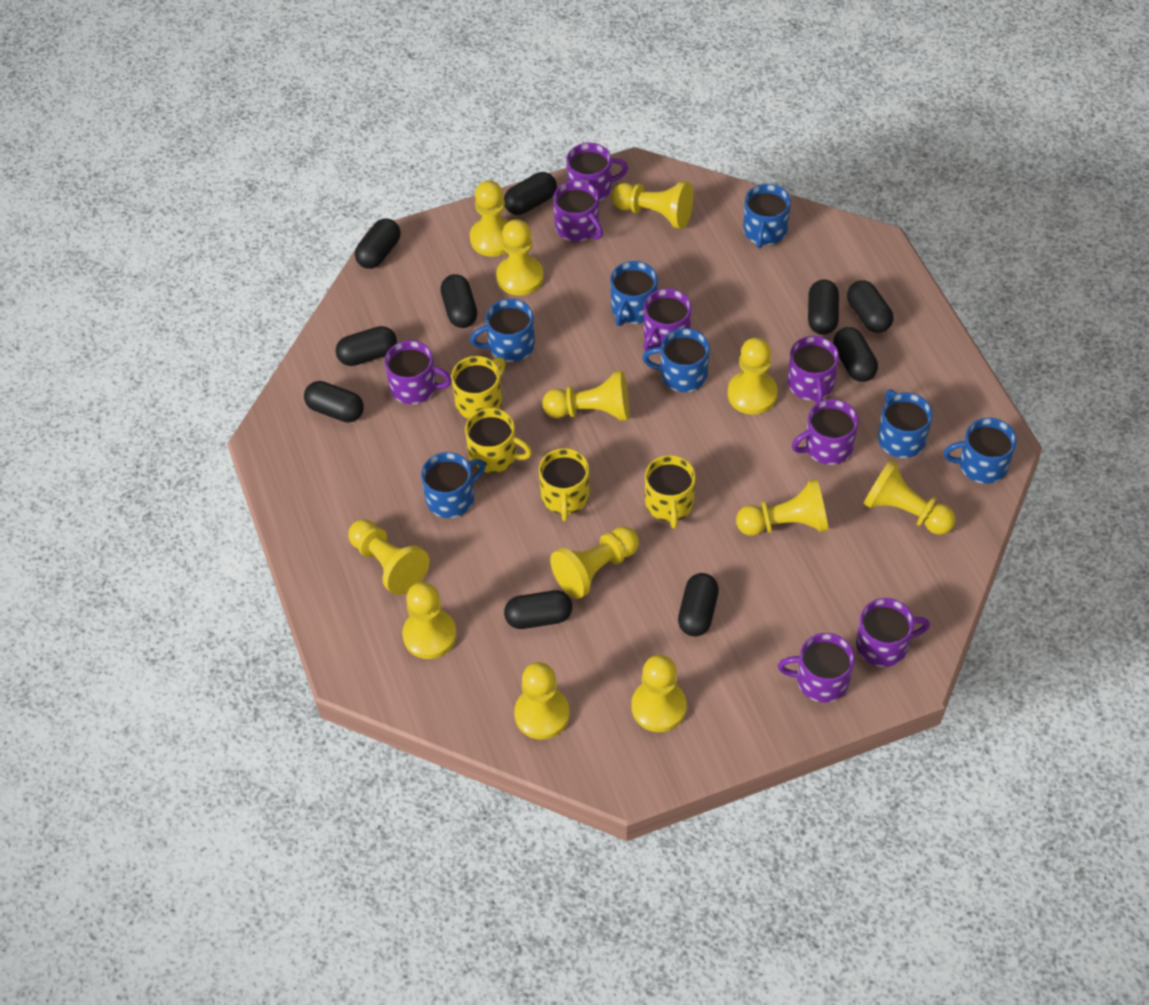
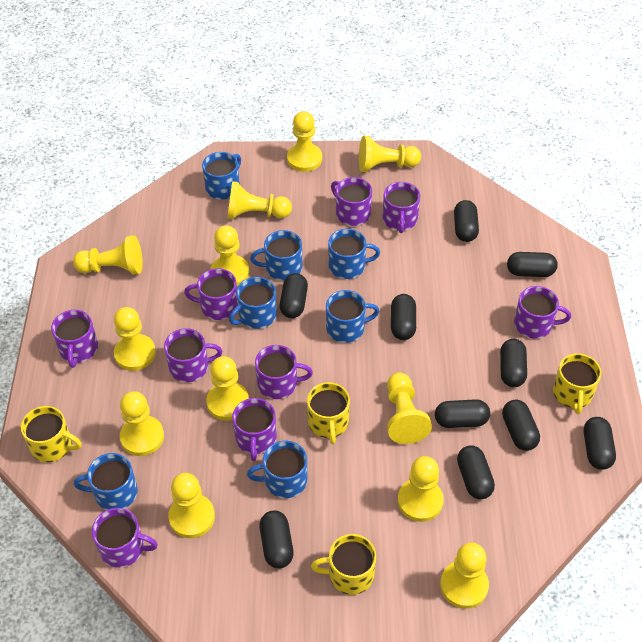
purple mug: [385,340,452,404] [553,180,603,242] [566,143,628,201] [644,288,691,352] [778,633,855,703] [788,336,839,404] [792,399,858,465] [856,598,930,667] = 8 -> [51,310,98,368] [92,508,158,568] [164,328,223,382] [184,268,238,320] [232,398,277,461] [255,345,313,399] [331,177,372,226] [383,182,420,233] [514,286,571,339] = 9

